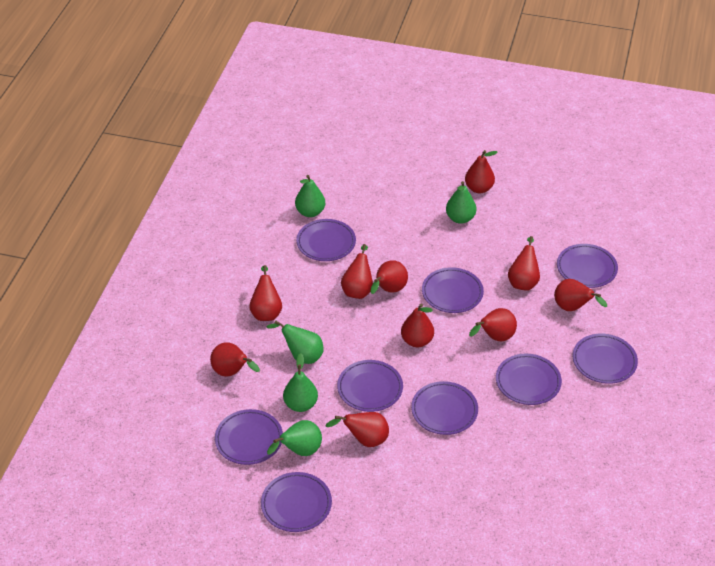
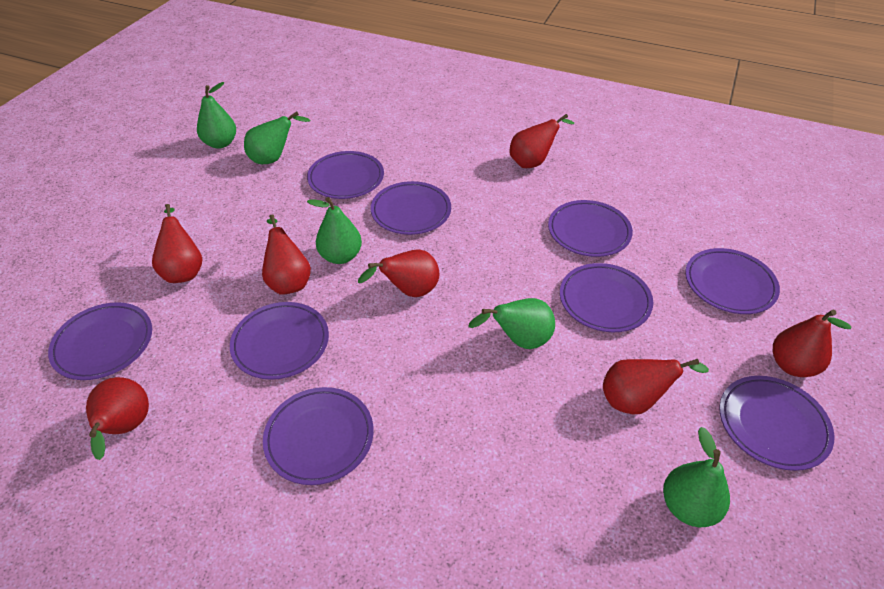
red pear: [210,343,260,376] [249,265,282,321] [326,412,389,447] [341,244,373,299] [371,260,408,294] [401,304,434,347] [465,150,498,193] [469,308,517,341] [508,236,540,291] [554,279,607,311] = 10 -> [86,377,149,460] [152,204,203,283] [262,215,311,295] [358,250,439,297] [510,114,574,168] [603,359,709,414] [773,310,852,377] = 7

